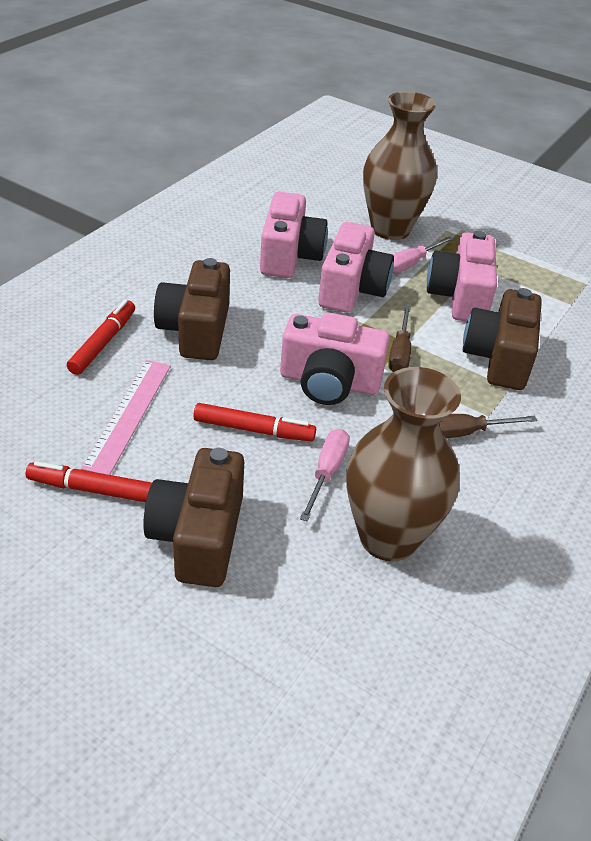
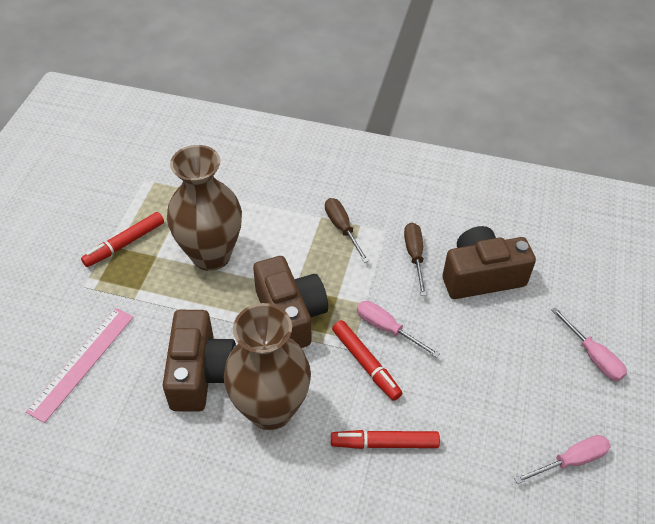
pink camera: [260,192,328,278] [280,312,390,405] [318,222,394,313] [427,231,497,321] = 4 -> none = 0
pink screwdriver: [300,429,350,522] [393,236,453,273] = 2 -> [357,301,440,358] [514,435,611,484] [552,307,627,381] = 3

